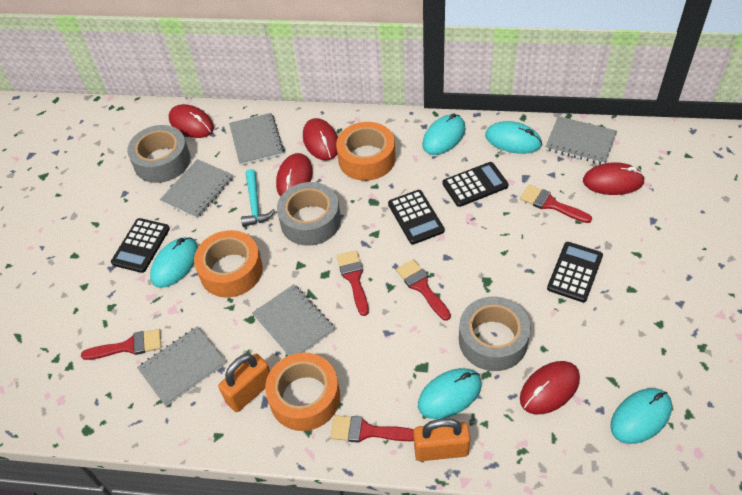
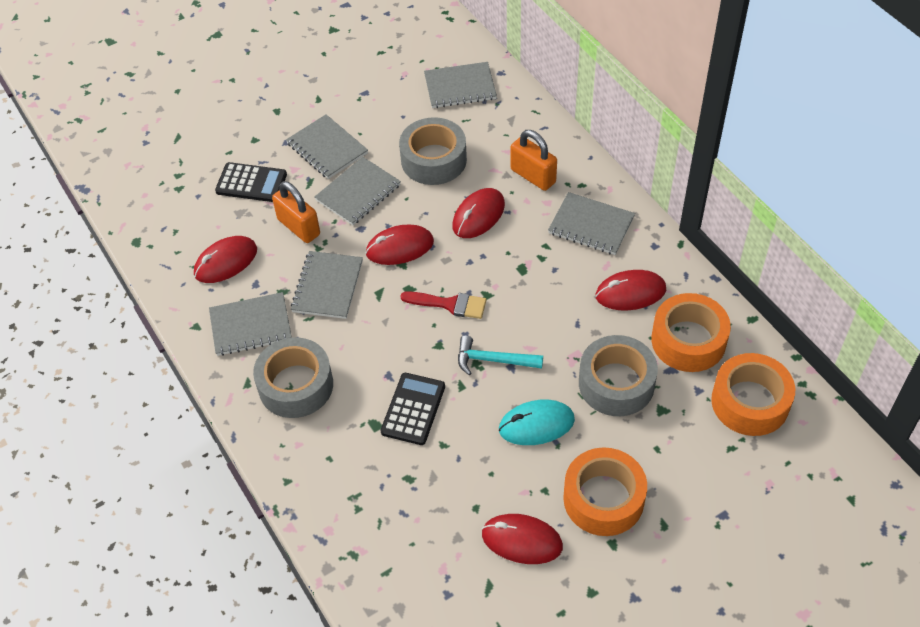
black calculator: [111,218,170,273] [388,190,444,244] [442,162,508,207] [547,242,603,302] = 4 -> [215,162,287,202] [381,373,445,445] = 2
grey notebook: [137,327,226,406] [160,159,233,219] [229,113,284,166] [252,284,335,356] [545,116,617,164] = 5 -> [209,292,292,356] [286,115,368,179] [291,251,363,319] [315,157,401,225] [424,62,497,108] [548,192,635,255] = 6
red brush: [81,329,162,360] [330,415,414,443] [337,250,369,316] [396,259,451,321] [520,185,592,223] = 5 -> [400,291,486,319] = 1
turquoise mouse: [150,237,198,288] [418,368,482,419] [422,113,465,155] [485,121,542,154] [610,388,672,444] = 5 -> [499,400,575,445] = 1

